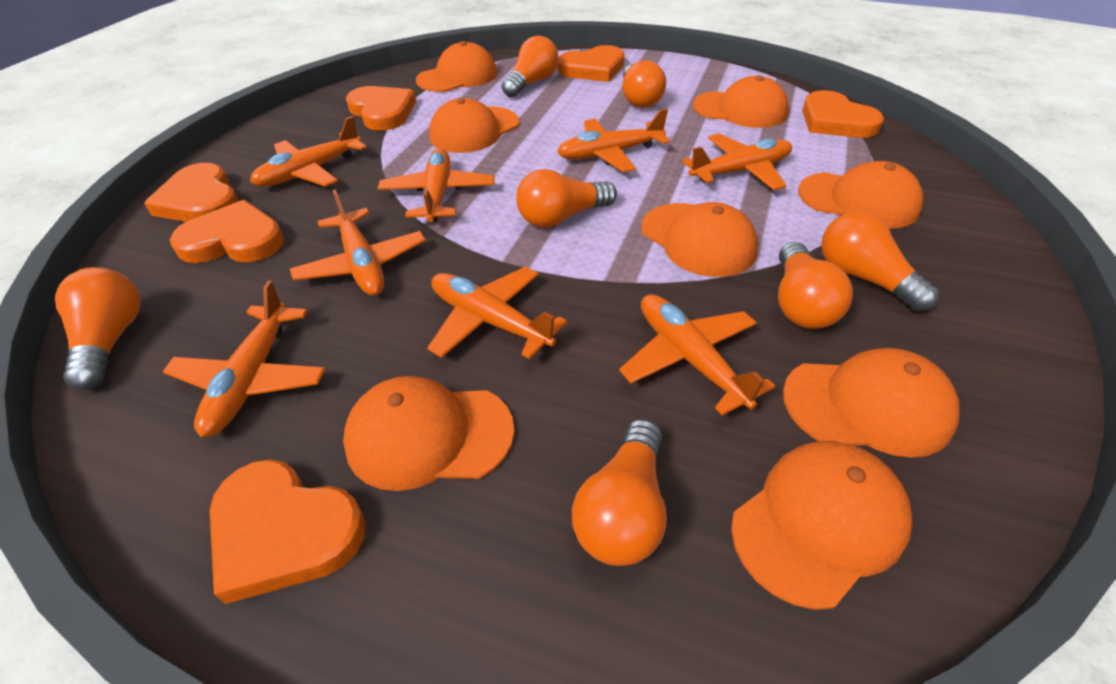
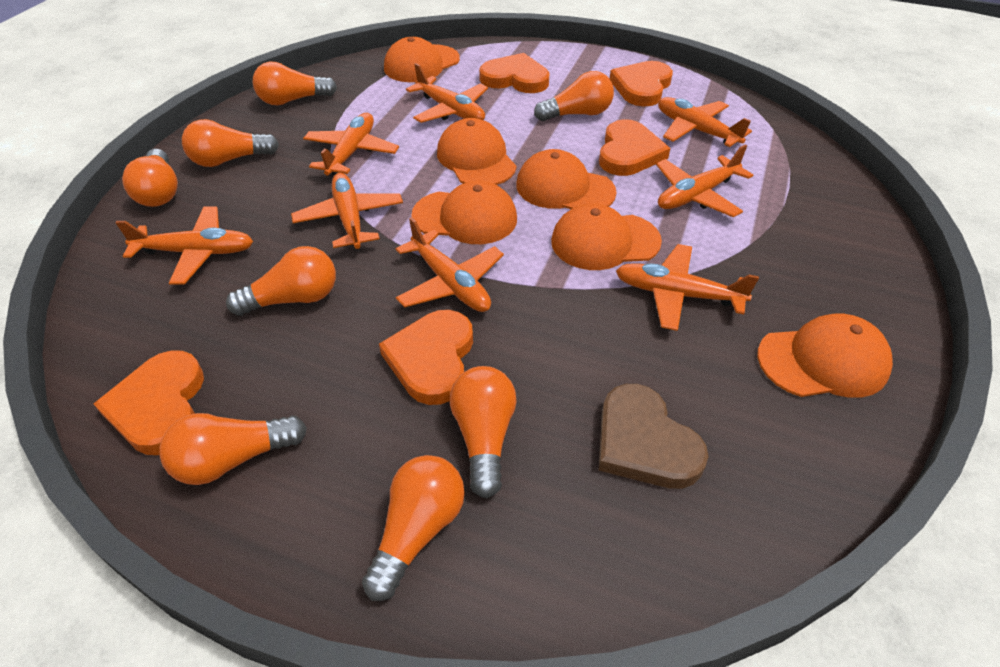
brown heart: none = 0 -> [599,384,708,489] = 1
orange cap: [343,376,514,491] [416,41,498,92] [429,98,519,153] [641,202,758,277] [693,76,789,128] [731,441,913,610] [783,348,959,458] [798,161,923,228] = 8 -> [384,37,460,82] [411,181,517,244] [437,118,516,185] [516,149,617,209] [551,203,662,270] [758,314,893,398] = 6
orange heart: [144,163,239,222] [170,200,284,263] [210,459,366,604] [346,86,416,131] [557,45,625,82] [802,90,884,138] = 6 -> [94,350,204,455] [379,310,473,405] [479,53,550,93] [599,119,670,176] [610,61,673,106] = 5
orange light bulb: [55,267,141,390] [502,36,559,98] [516,169,617,227] [572,419,667,566] [622,60,666,108] [778,242,853,329] [821,211,939,311] = 7 -> [122,149,178,207] [159,413,307,485] [182,119,279,167] [226,246,336,316] [252,62,337,106] [362,455,465,601] [450,366,517,498] [534,71,614,121] = 8

